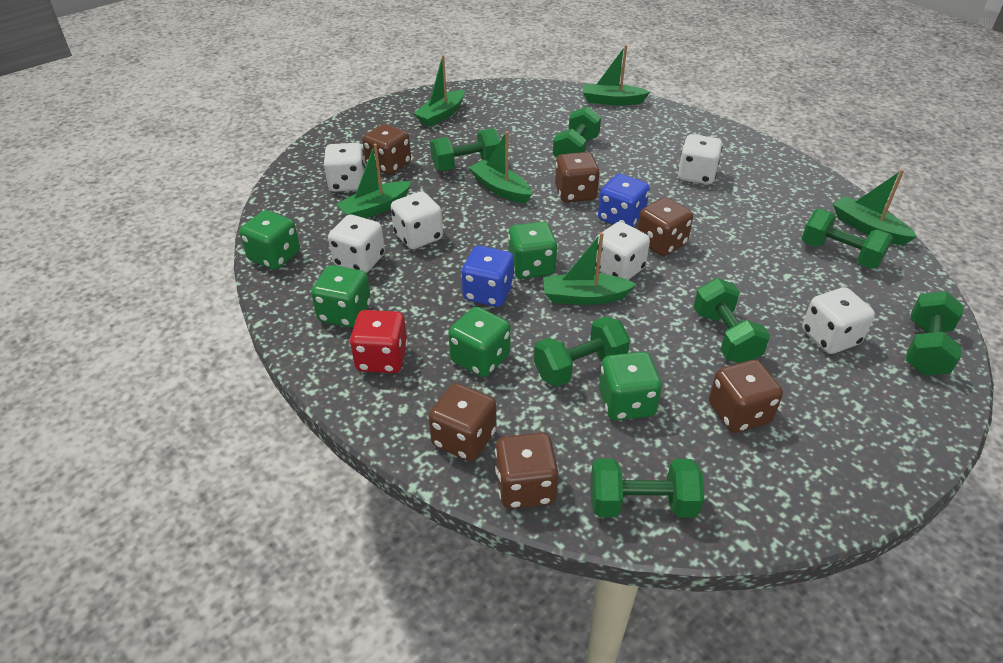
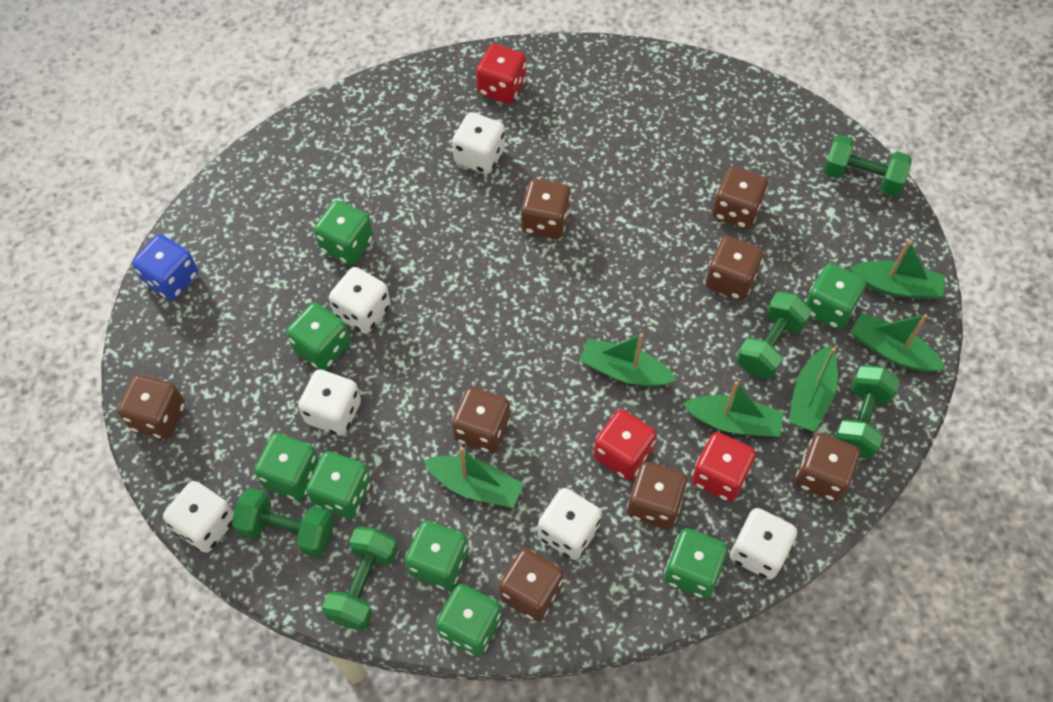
blue dice: [462,246,514,307] [598,174,650,227] = 2 -> [132,234,198,300] = 1
brown dice: [362,124,411,175] [429,383,496,461] [495,433,559,509] [555,152,600,202] [637,197,693,256] [709,360,783,433] = 6 -> [118,375,185,439] [452,387,510,453] [499,548,564,621] [521,179,571,239] [627,462,687,529] [705,236,763,300] [712,166,768,229] [796,433,860,501] = 8
green dice: [239,210,300,270] [311,265,371,328] [448,307,511,377] [508,221,558,279] [599,352,662,421] = 5 -> [254,433,319,501] [286,303,350,370] [306,451,371,519] [314,200,373,265] [405,521,468,590] [436,584,502,657] [664,528,728,598] [805,263,866,330] = 8
green dumbbell: [430,128,500,171] [534,316,630,387] [553,106,601,157] [591,459,704,518] [694,278,770,363] [802,209,893,269] [906,291,963,375] = 7 -> [232,488,334,558] [322,526,398,631] [737,292,812,379] [823,135,912,196] [834,365,900,459] = 5
red dice: [350,310,408,373] = 1 -> [476,44,526,104] [593,409,657,480] [692,432,756,502] = 3

